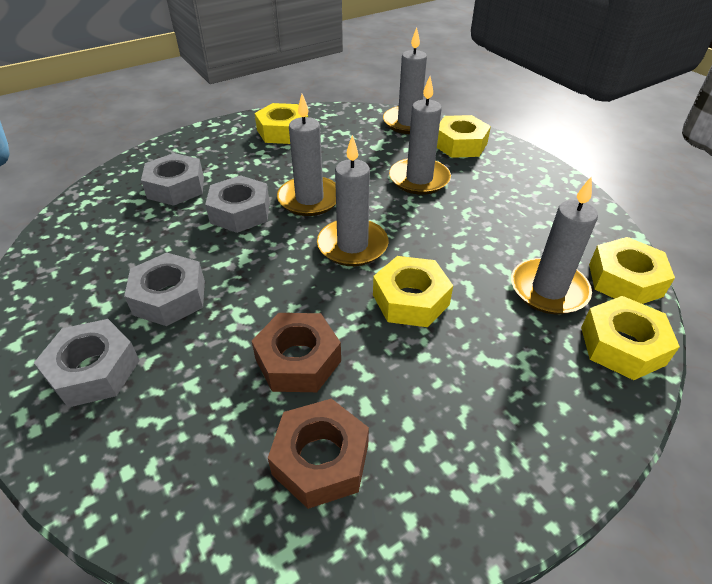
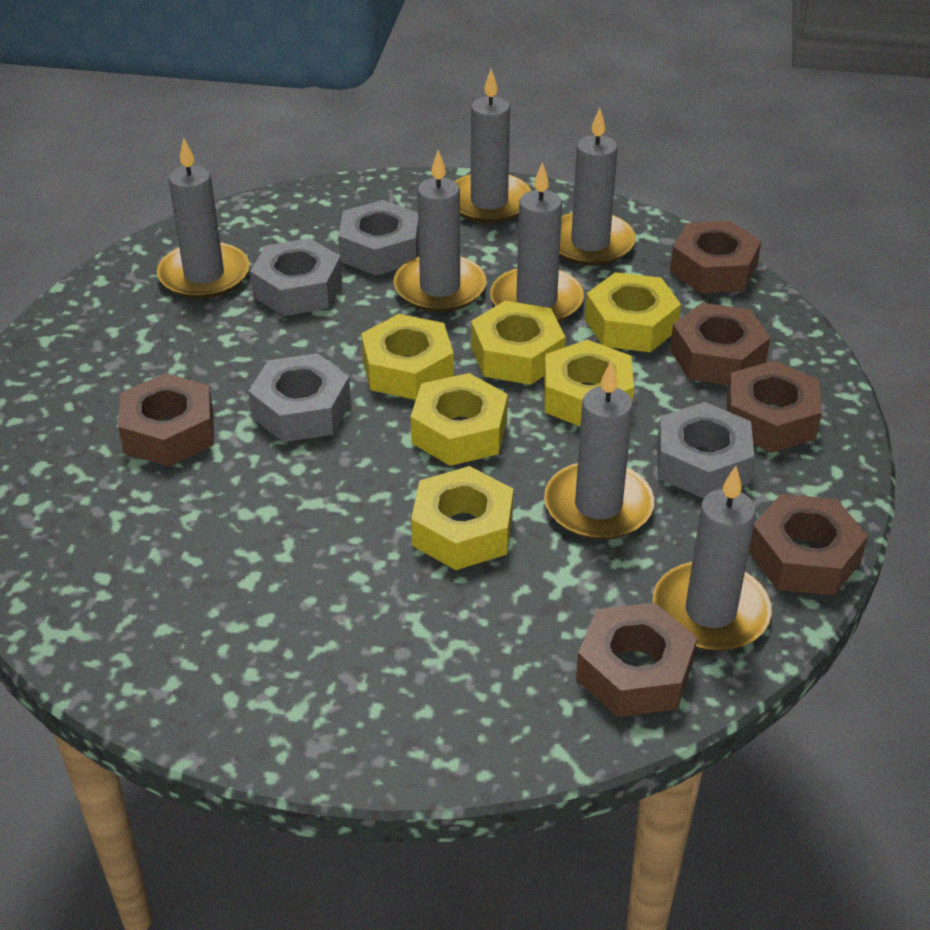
brown nut: [252,313,341,392] [268,398,369,509] = 2 -> [118,373,214,467] [576,602,697,717] [670,221,761,294] [670,303,770,385] [727,361,822,453] [749,494,868,596] = 6
grey candle: [277,94,336,216] [317,135,388,266] [383,27,427,134] [389,76,451,195] [511,177,598,314] = 5 -> [157,138,249,299] [394,150,486,312] [455,69,531,223] [490,162,584,322] [544,361,654,540] [559,108,636,266] [653,466,772,651] = 7
yellow nut: [255,103,308,144] [373,256,453,327] [437,115,491,158] [581,296,680,380] [589,237,675,304] = 5 -> [361,314,454,400] [411,373,508,466] [411,466,513,570] [471,301,565,385] [544,340,634,427] [585,272,681,352] = 6

